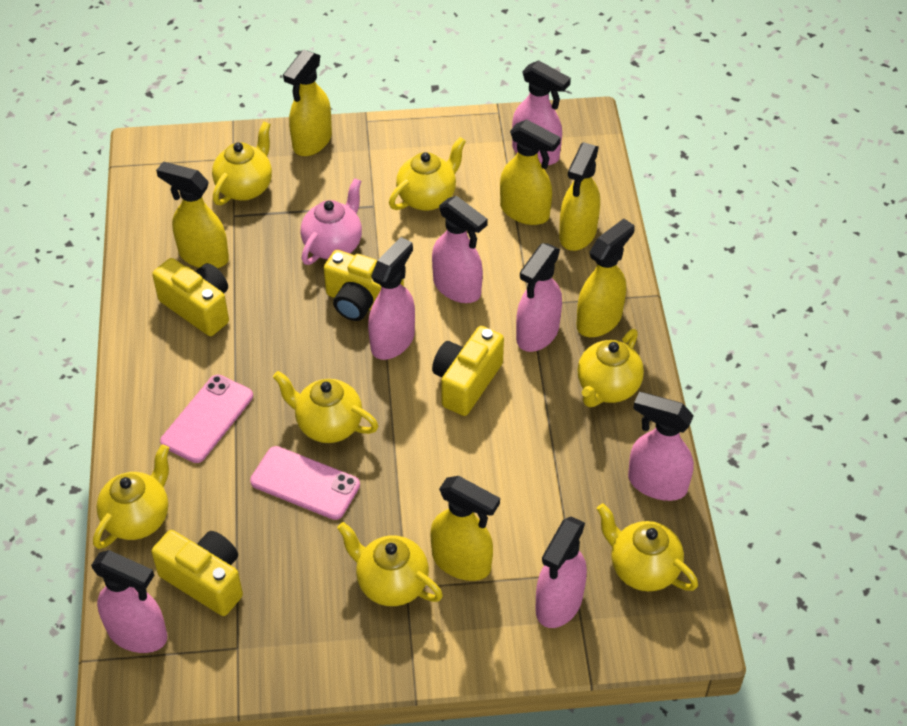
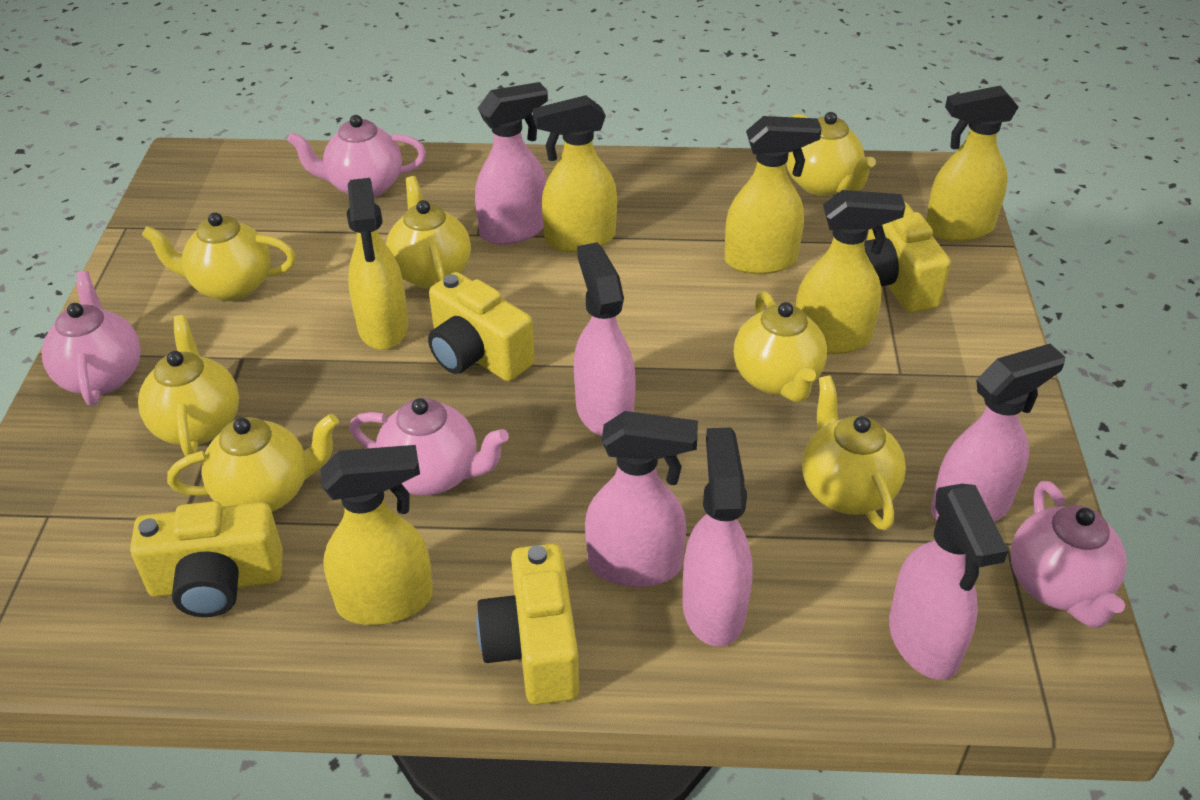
pink phone: [160,375,253,463] [250,446,360,520] = 2 -> none = 0
pink spray bottle: [91,550,167,653] [368,237,415,360] [432,196,488,303] [512,60,571,165] [516,243,562,352] [535,516,587,628] [628,392,694,501] = 7 -> [475,82,548,245] [574,242,636,436] [585,411,698,587] [682,428,753,647] [889,484,1008,680] [931,344,1066,522] = 6
pink teapot: [301,178,362,265] = 1 -> [42,271,141,406] [287,115,426,197] [349,398,509,495] [1011,481,1127,628] = 4

